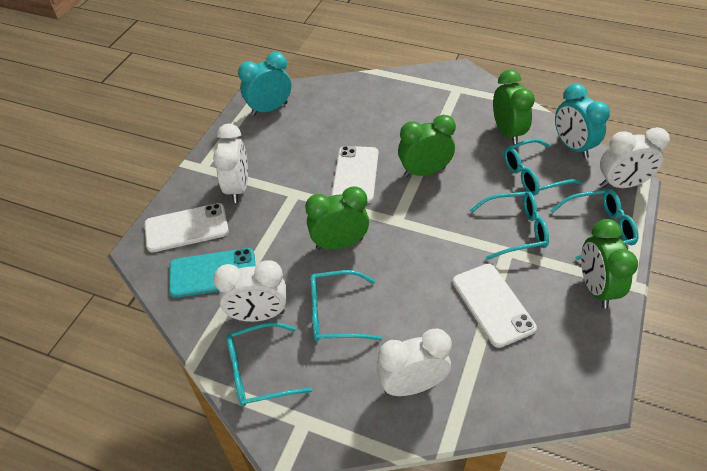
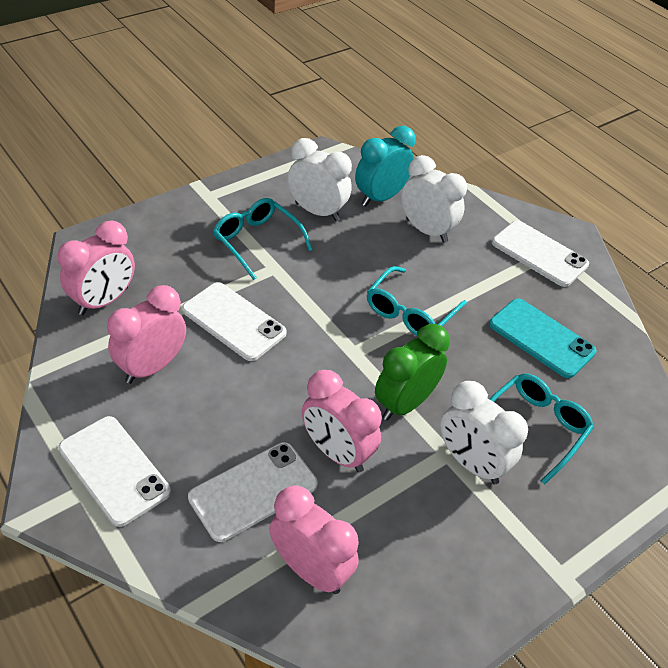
green clock: [305,186,369,250] [398,115,456,177] [493,70,535,145] [581,219,638,308] = 4 -> [375,324,450,420] = 1
pink clock: none = 0 -> [57,221,135,315] [107,285,186,384] [269,485,359,594] [302,370,382,473] = 4
turquoise clock: [238,52,291,116] [555,83,610,159] = 2 -> [355,126,416,207] = 1
turquoise glasses: [227,322,312,407] [311,270,382,341] [470,191,549,260] [504,139,583,195] [550,189,639,260] = 5 -> [213,198,313,280] [367,266,467,336] [489,373,594,485] = 3
white clock: [213,124,248,203] [213,260,287,322] [376,329,452,396] [600,127,670,188] = 4 -> [288,138,352,221] [401,155,467,243] [440,381,528,484] = 3
white phone: [144,203,229,252] [331,146,379,203] [453,264,537,348] = 3 -> [59,416,171,527] [182,282,287,361] [188,442,318,542] [492,221,589,287] = 4

